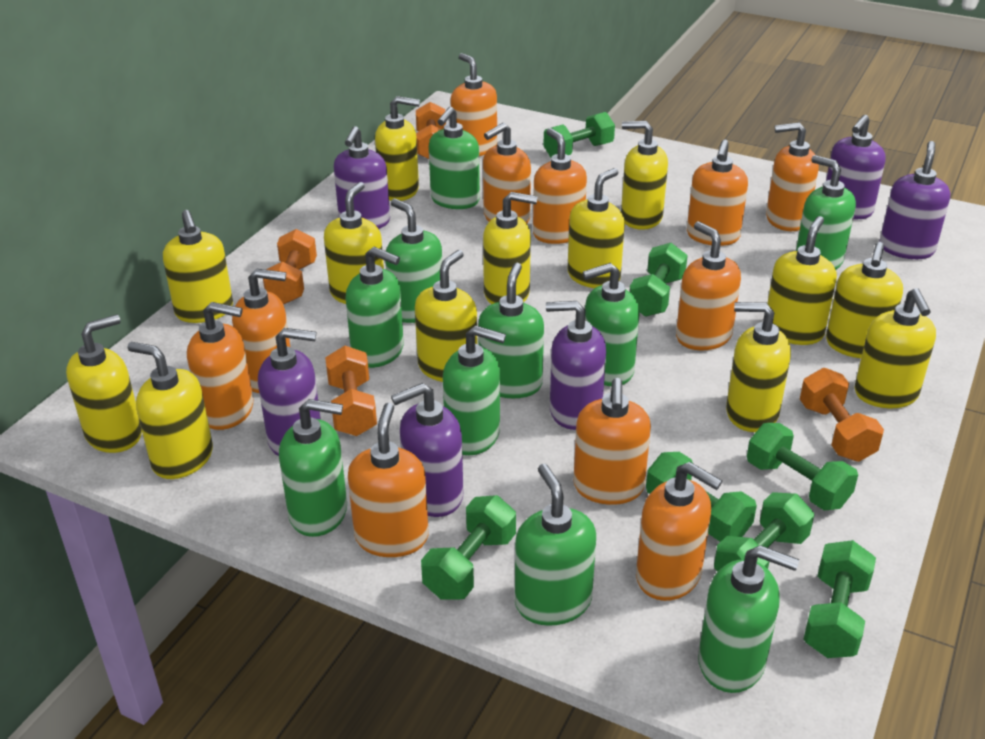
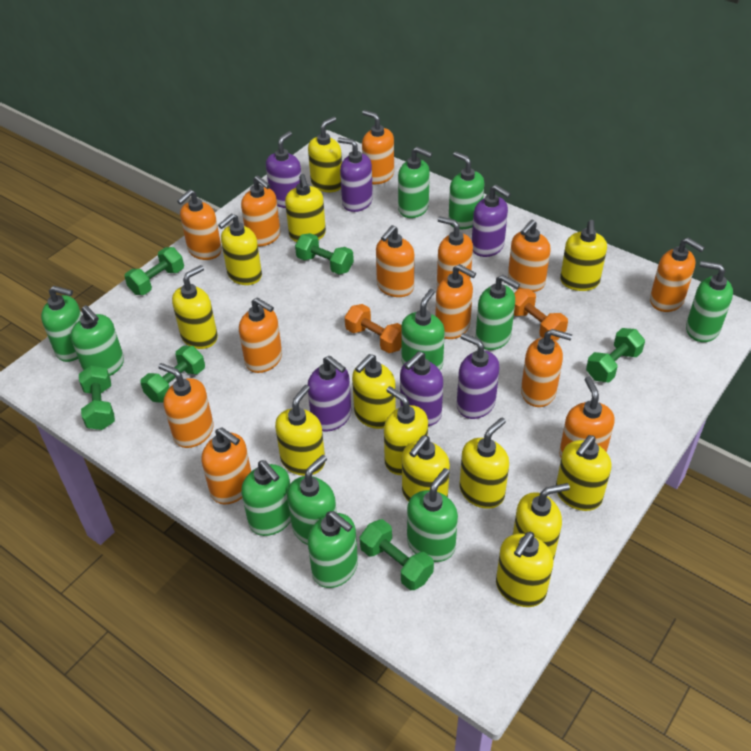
green dumbbell: [421,495,516,600] [543,112,615,157] [629,243,688,317] [646,452,757,542] [714,492,814,572] [747,423,858,510] [803,540,876,658] = 7 -> [79,365,115,430] [124,247,184,295] [140,346,205,403] [295,233,354,274] [360,519,434,590] [586,328,645,383] = 6
green soap dispenser: [279,399,347,537] [345,247,404,368] [385,198,442,323] [429,107,480,209] [443,326,506,455] [478,263,544,398] [515,464,596,626] [582,263,639,386] [698,545,799,693] [796,155,856,270] = 10 -> [41,286,82,362] [71,305,124,376] [241,460,291,536] [287,455,337,545] [308,511,358,588] [398,147,432,218] [401,289,445,370] [407,468,458,562] [449,152,484,229] [475,275,520,350] [686,261,733,342] = 11
orange dumbbell: [263,229,317,304] [325,346,377,436] [416,102,446,159] [800,368,884,462] = 4 -> [345,304,401,353] [514,289,568,340] = 2
orange soap dispenser: [187,302,253,430] [232,268,290,393] [348,403,429,557] [451,53,497,156] [483,123,531,224] [533,128,587,244] [573,378,651,505] [636,462,722,601] [676,221,741,350] [687,140,748,246] [766,122,819,231] = 11 -> [158,363,214,448] [177,189,222,260] [201,427,251,504] [239,297,282,373] [241,175,280,247] [362,110,394,184] [376,225,414,297] [435,264,476,339] [437,216,473,288] [508,220,551,292] [521,329,572,407] [559,377,615,457] [650,237,705,312] = 13

